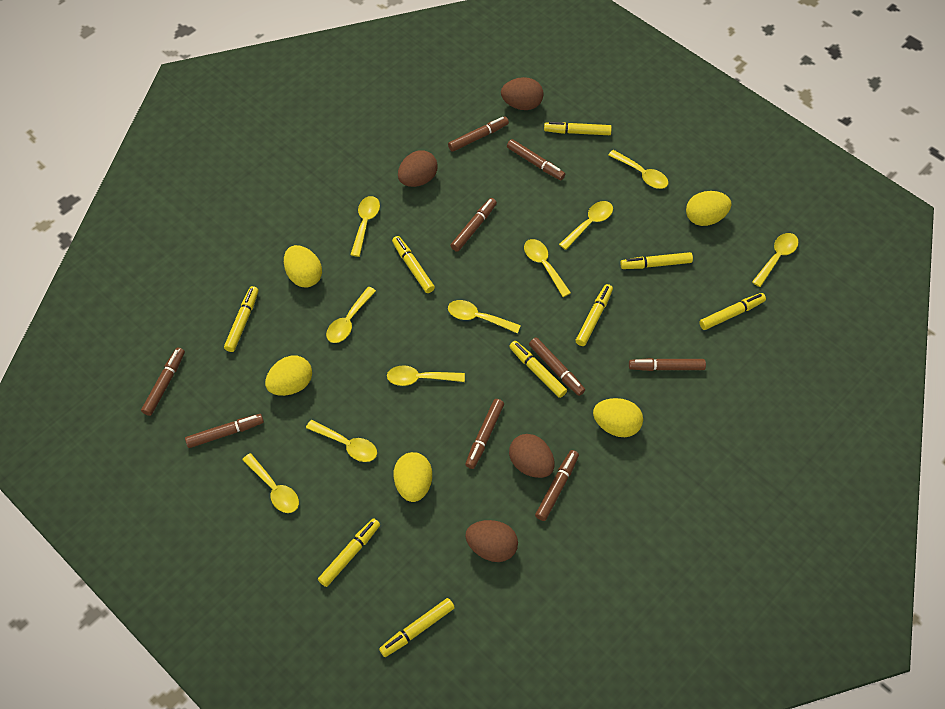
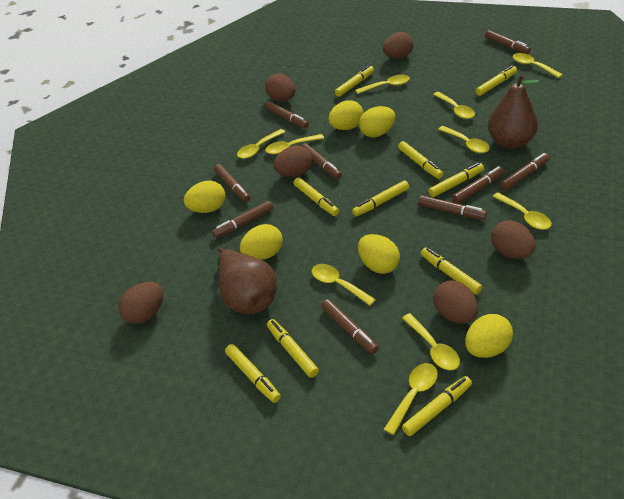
brown egg: [398,150,438,187] [465,520,518,562] [501,77,543,110] [509,434,555,478] = 4 -> [118,282,163,324] [265,74,296,101] [274,146,312,177] [383,32,414,59] [433,280,478,323] [491,220,536,259] = 6
brown pear: none = 0 -> [217,247,277,314] [488,73,539,149] = 2
yellow egg: [265,355,312,396] [284,245,322,288] [394,452,432,502] [593,398,643,437] [686,191,732,226] = 5 -> [184,181,226,213] [240,224,283,260] [328,100,364,130] [358,234,400,274] [359,106,395,138] [465,314,513,358] = 6
yellow marker: [224,286,259,352] [318,518,380,587] [379,598,455,657] [392,236,435,293] [509,341,567,398] [544,122,612,135] [575,284,613,346] [620,252,693,269] [699,293,766,330] = 9 -> [225,344,281,403] [267,319,319,378] [294,177,339,216] [335,65,374,97] [352,181,409,216] [398,141,443,179] [402,376,472,436] [421,248,482,295] [428,163,484,197] [476,65,517,96] = 10

